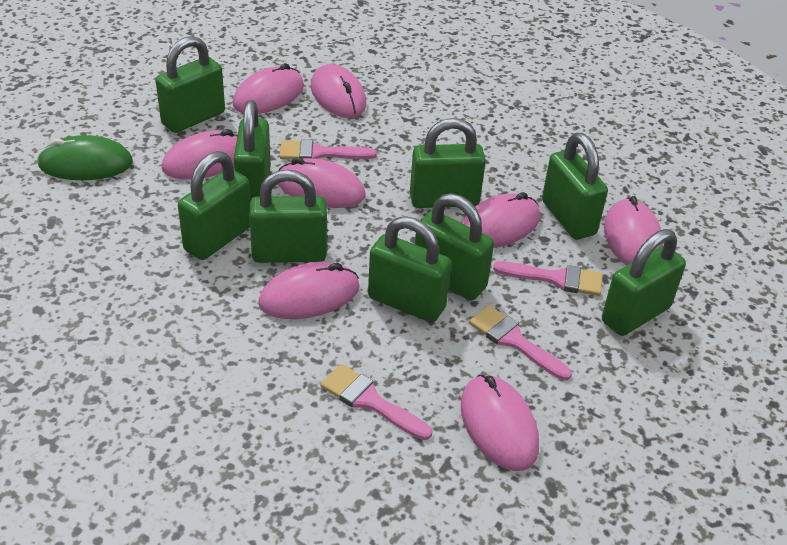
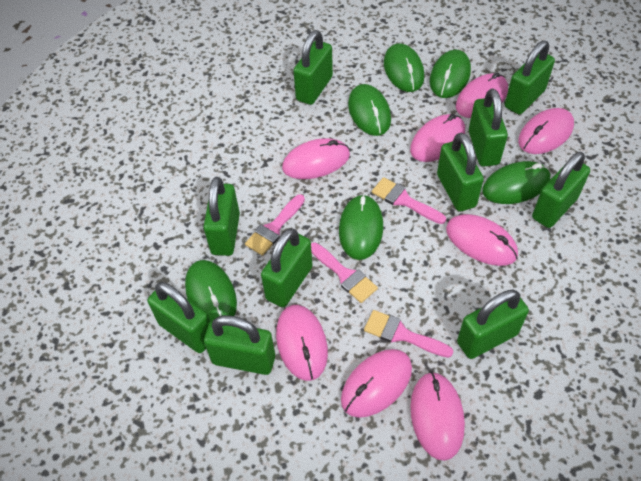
green mouse: [37,135,133,180] = 1 -> [185,260,237,322] [339,194,383,260] [348,84,391,136] [384,43,424,92] [430,50,471,98] [482,161,550,204] = 6
green padlock: [156,36,225,133] [178,151,250,260] [234,100,271,201] [249,170,327,263] [368,216,452,322] [410,118,486,208] [415,193,494,300] [542,133,608,239] [602,229,686,336] = 9 -> [147,282,210,353] [203,177,240,256] [204,315,275,375] [261,228,313,307] [294,30,333,105] [437,133,484,212] [457,290,529,359] [469,89,508,167] [505,41,555,115] [532,152,590,228] = 10

